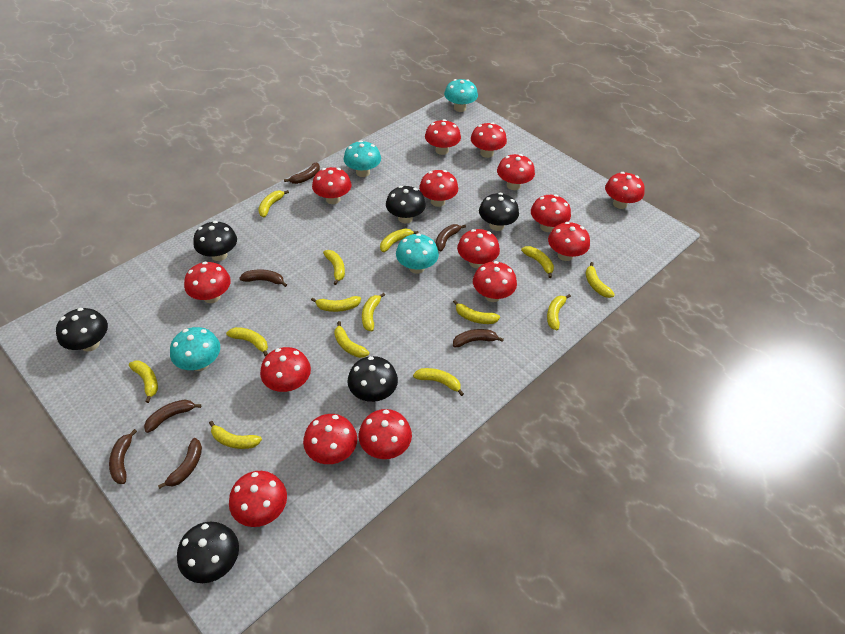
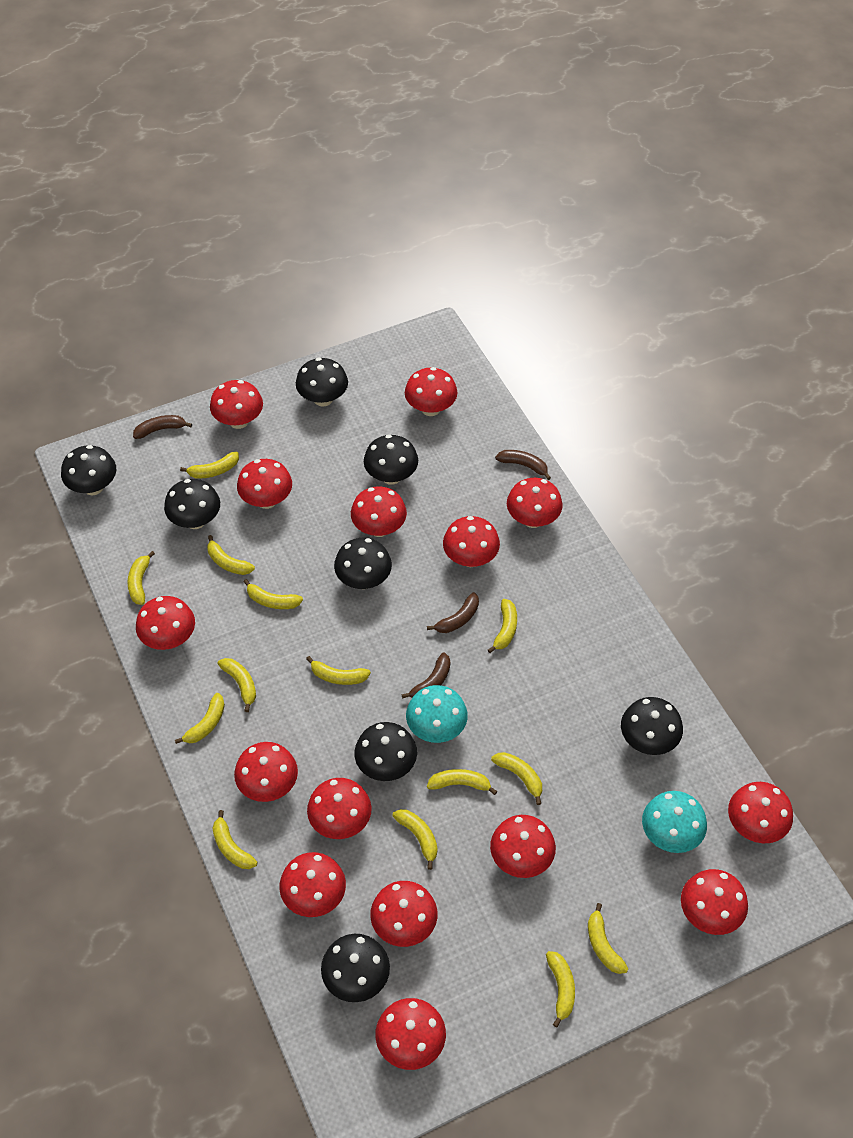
black mushroom: [56,308,108,352] [177,521,239,583] [193,221,237,261] [347,356,398,402] [386,186,426,223] [479,193,519,231] = 6 -> [61,445,116,495] [164,479,220,529] [296,358,348,407] [321,934,390,1002] [334,538,392,589] [354,722,417,781] [364,434,418,485] [621,697,683,755] = 8
brown banana: [109,429,137,484] [144,400,201,433] [158,438,202,489] [239,269,287,287] [284,163,320,184] [436,224,466,252] [453,329,504,347] = 7 -> [133,415,192,439] [402,652,450,699] [427,592,479,633] [495,450,551,480] = 4
turquoise mushroom: [170,327,220,371] [343,140,381,177] [396,233,439,274] [444,79,478,112] = 4 -> [406,685,468,743] [642,791,707,853] = 2

